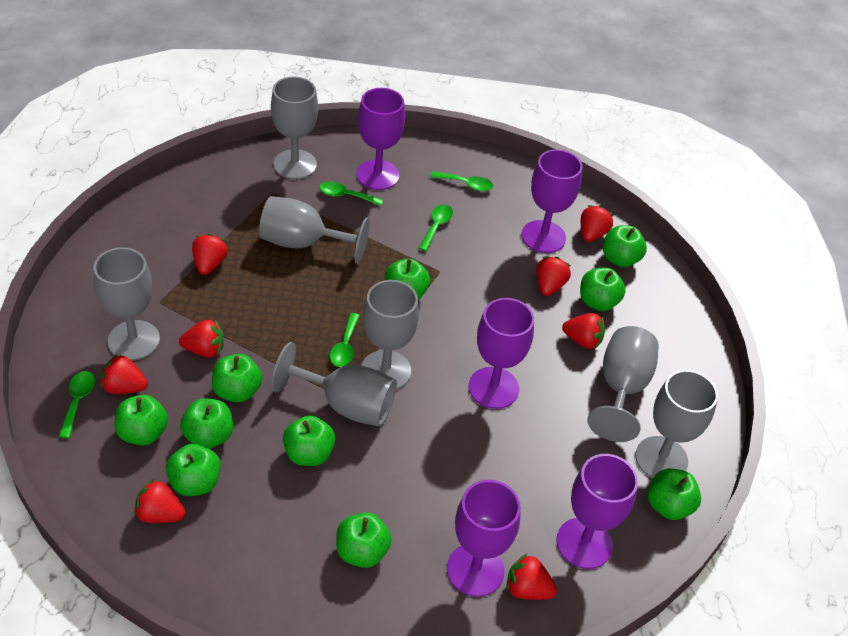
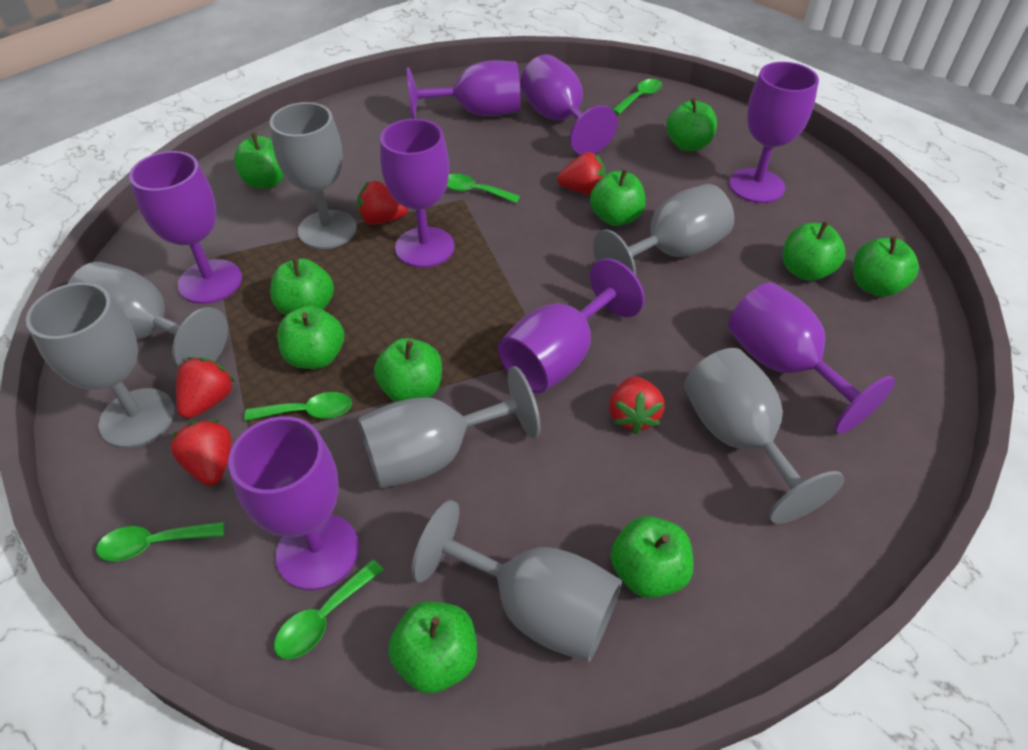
purple goblet: [356,88,405,190] [447,480,521,597] [468,298,534,409] [521,149,582,253] [556,454,638,569] = 5 -> [129,151,242,304] [228,416,359,590] [380,119,454,268] [407,60,520,119] [498,258,644,393] [520,55,618,155] [728,282,895,434] [729,62,819,203] = 8
red strawberry: [101,354,148,394] [134,479,185,523] [179,320,224,358] [192,234,228,275] [506,554,557,600] [536,257,571,296] [562,313,605,349] [581,205,614,242] = 8 -> [170,419,232,486] [176,357,235,419] [357,181,408,225] [557,152,606,195] [609,376,665,434] = 5

